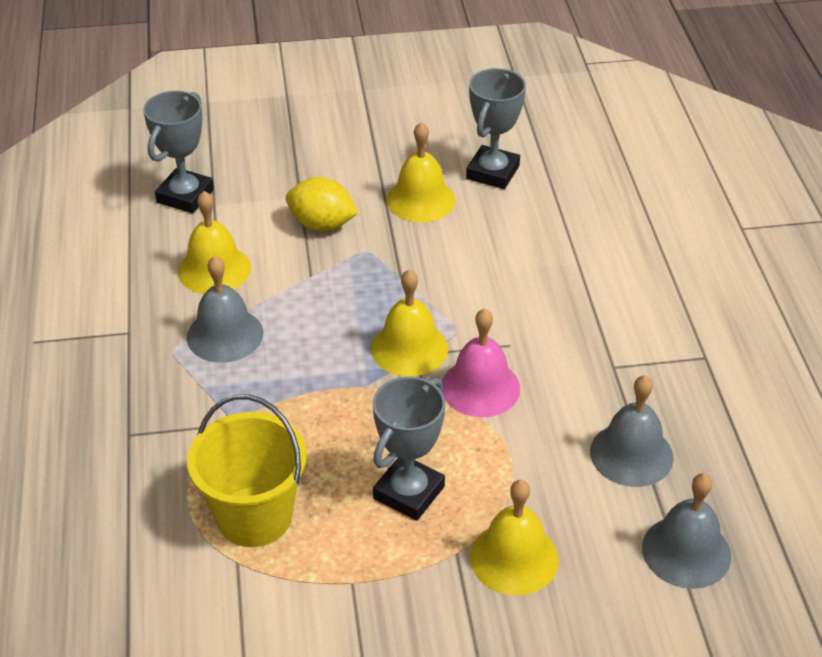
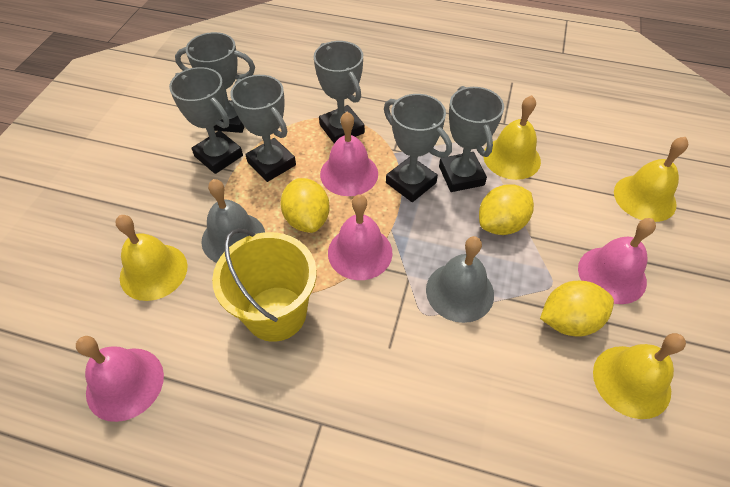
grey bell: [187,256,263,363] [590,375,674,487] [642,473,731,589] = 3 -> [201,179,265,263] [426,236,494,323] = 2
grey trophy: [143,91,214,213] [373,376,445,521] [466,68,526,189] = 3 -> [169,67,243,174] [175,32,255,133] [230,75,296,182] [314,41,365,143] [384,94,452,202] [439,86,504,192] = 6
pink bell: [442,308,520,417] = 1 -> [76,336,164,422] [320,112,378,196] [328,194,392,280] [578,218,656,304] = 4
yellow lemon: [286,177,358,231] = 1 -> [281,178,330,233] [479,184,534,235] [540,281,614,337] = 3

